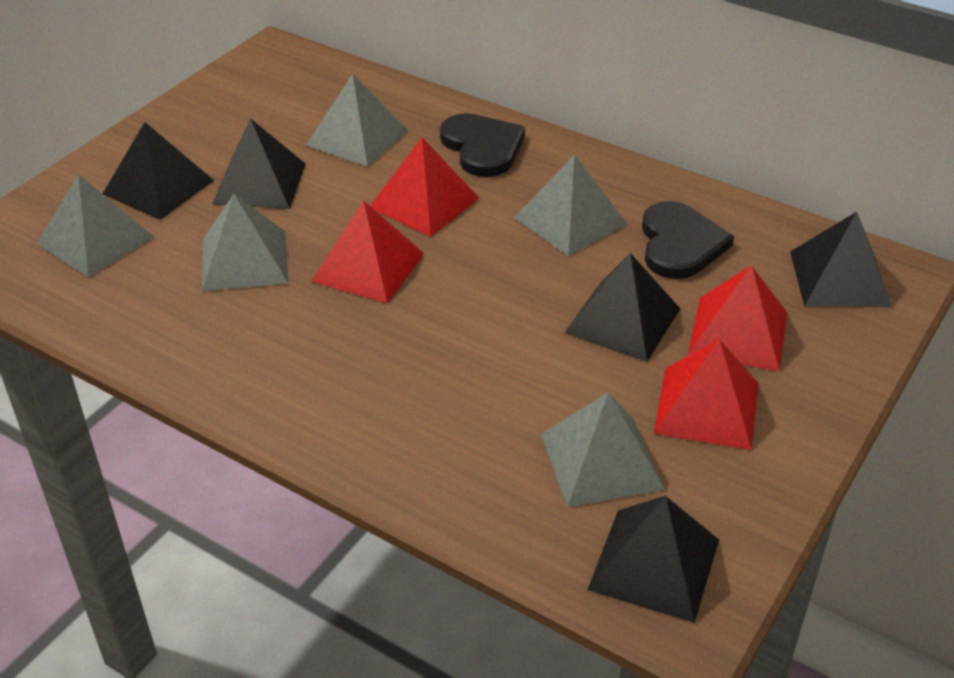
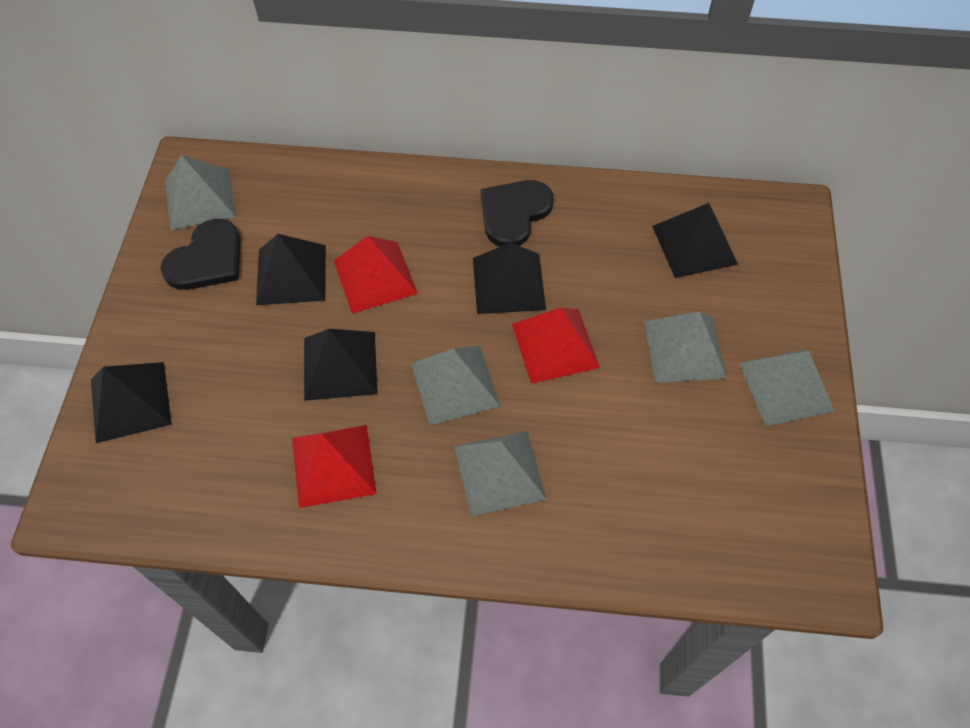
red pyramid: [311,200,424,304] [370,138,479,237] [654,339,758,450] [688,265,787,371] = 4 -> [292,425,377,508] [334,236,418,313] [512,308,600,384] = 3

